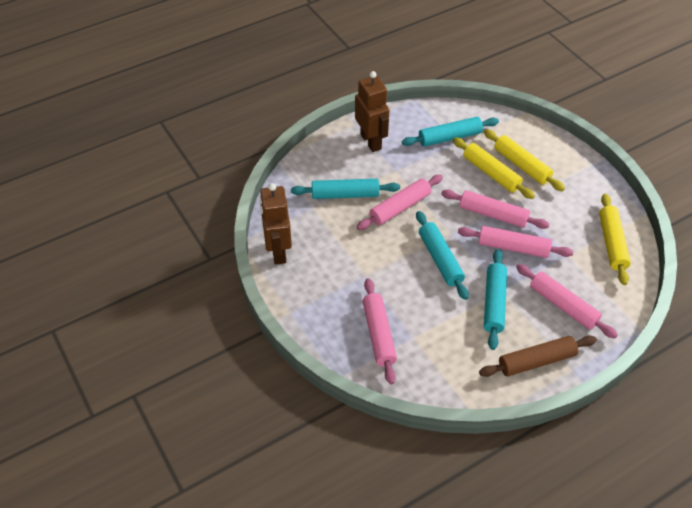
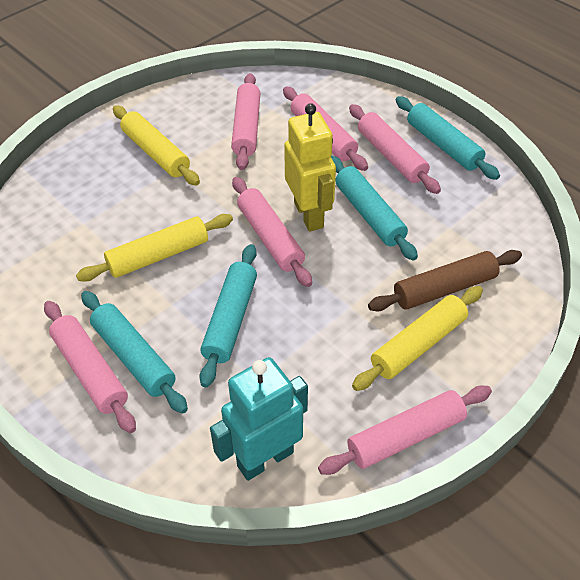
brown robot: [259,183,292,265] [355,71,389,152] = 2 -> none = 0
pink rolling pin: [357,175,443,230] [363,278,397,384] [441,189,550,229] [458,226,573,258] [516,264,618,339] = 5 -> [44,301,136,433] [231,73,260,170] [232,177,312,287] [283,87,368,171] [318,385,492,475] [349,104,441,194] = 6
turquoise robot: none = 0 -> [210,357,308,481] = 1
yellow robot: none = 0 -> [284,103,336,232] = 1

